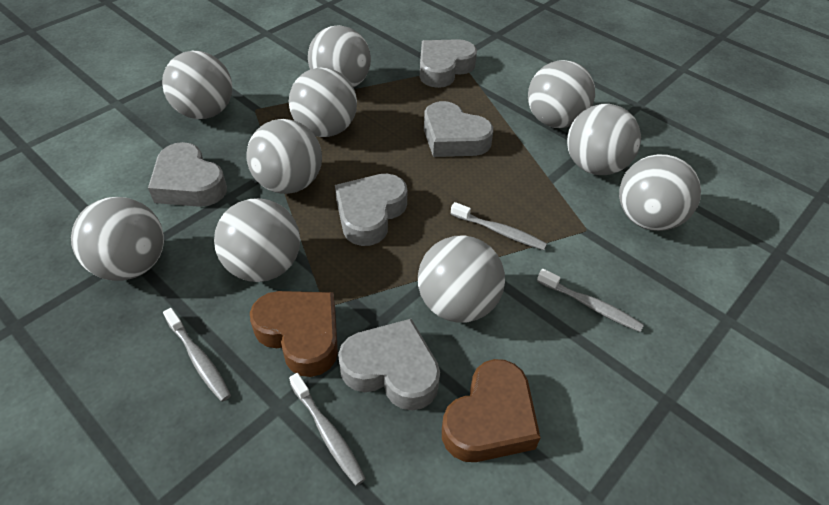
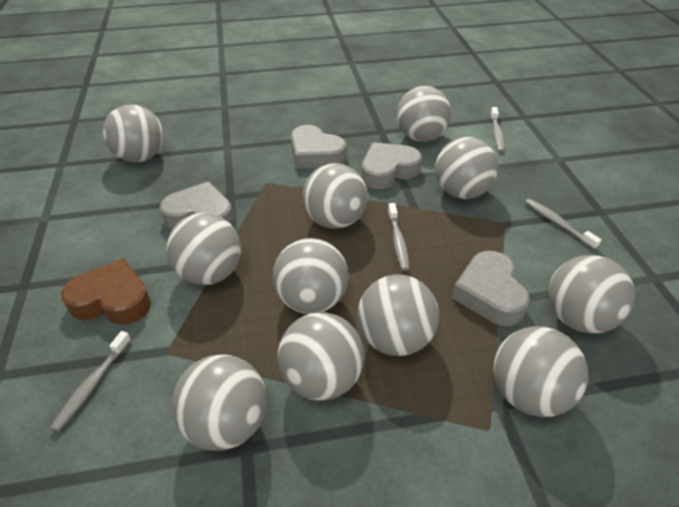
brown heart: [250,291,338,377] [442,359,541,462] = 2 -> [61,258,151,325] = 1
grey ball: [71,197,164,281] [162,51,232,119] [214,198,300,282] [246,119,322,194] [289,67,357,137] [308,25,371,88] [418,235,505,323] [528,60,595,128] [567,104,641,175] [619,154,701,231] = 10 -> [103,104,164,163] [166,213,241,285] [172,354,267,451] [273,238,349,314] [278,312,364,401] [303,163,368,229] [357,274,439,356] [397,86,451,142] [435,137,498,199] [494,326,588,417] [549,255,635,334] = 11
grey heart: [148,142,227,207] [335,174,407,246] [338,319,440,410] [420,39,477,88] [424,101,493,157] = 5 -> [160,182,234,229] [291,125,347,168] [362,142,422,189] [452,251,530,326] = 4

